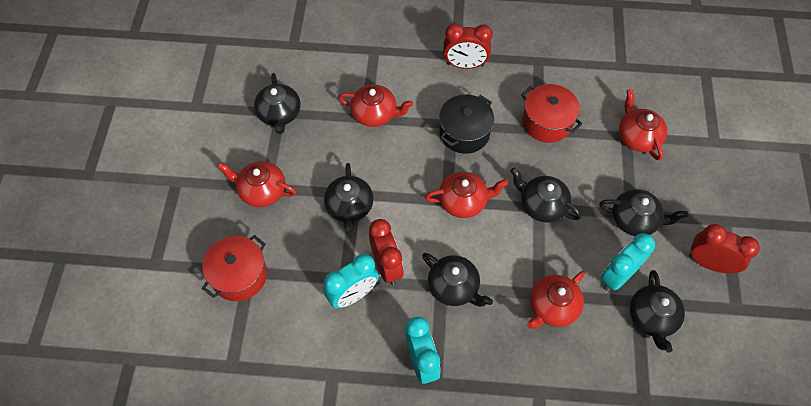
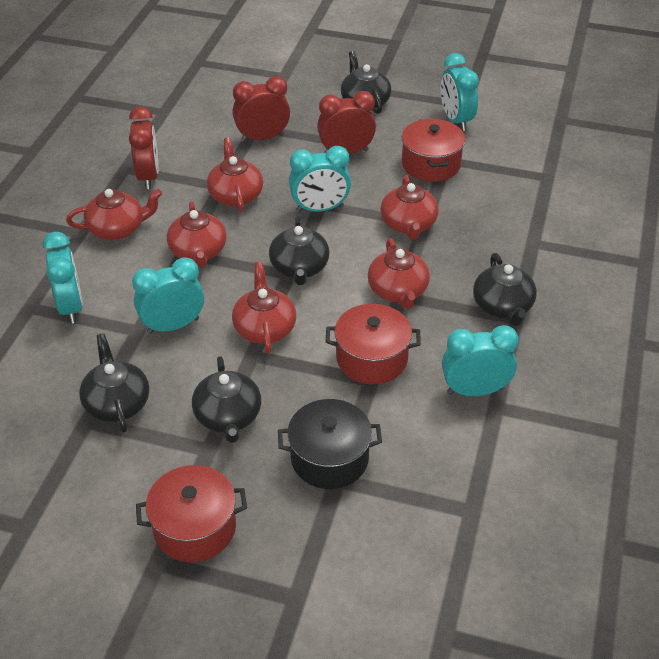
black teapot: [254,73,300,134] [324,163,374,232] [422,253,493,307] [510,168,581,223] [599,189,688,236] [630,270,685,352] = 6 -> [79,333,149,432] [192,356,261,443] [269,216,329,285] [341,51,391,114] [473,253,537,326] = 5
red pot: [202,235,267,301] [521,84,582,143] = 2 -> [136,465,247,562] [326,304,421,384] [402,119,465,182] = 3
red teapot: [217,161,297,207] [338,84,413,127] [425,172,508,218] [527,271,585,329] [619,89,667,161] = 5 -> [66,189,162,240] [167,201,226,268] [207,138,263,212] [232,262,296,354] [368,238,430,309] [381,175,439,240] = 6
turquoise clock: [323,254,379,308] [405,316,441,384] [600,233,655,291] = 3 -> [43,232,83,324] [132,257,204,334] [289,146,351,212] [440,53,479,131] [442,325,519,396] = 5

